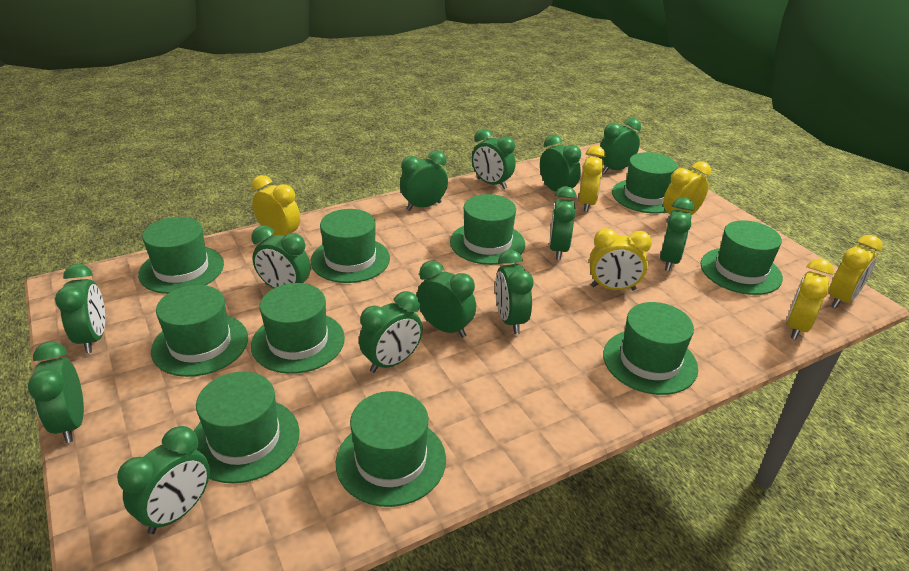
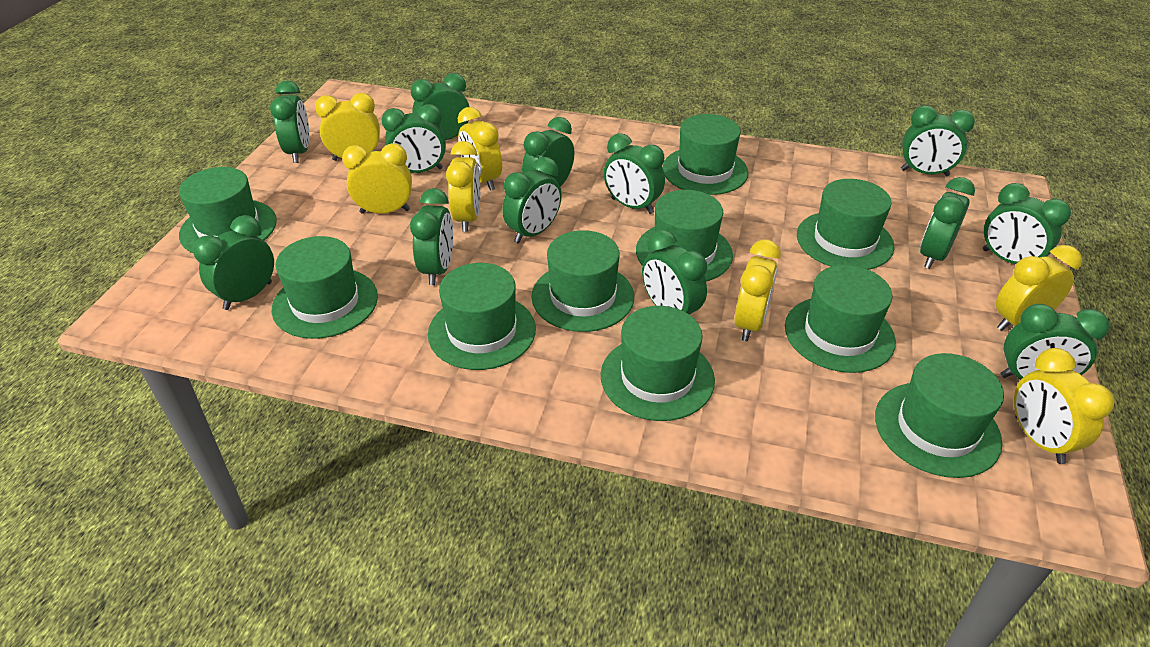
yellow clock: [252,175,300,236] [579,146,605,212] [589,228,652,290] [663,161,711,222] [786,258,834,339] [829,235,883,308] = 6 -> [315,93,380,161] [342,143,412,214] [446,141,480,232] [457,107,502,191] [734,239,781,341] [996,245,1082,331] [1014,348,1114,464] = 7

